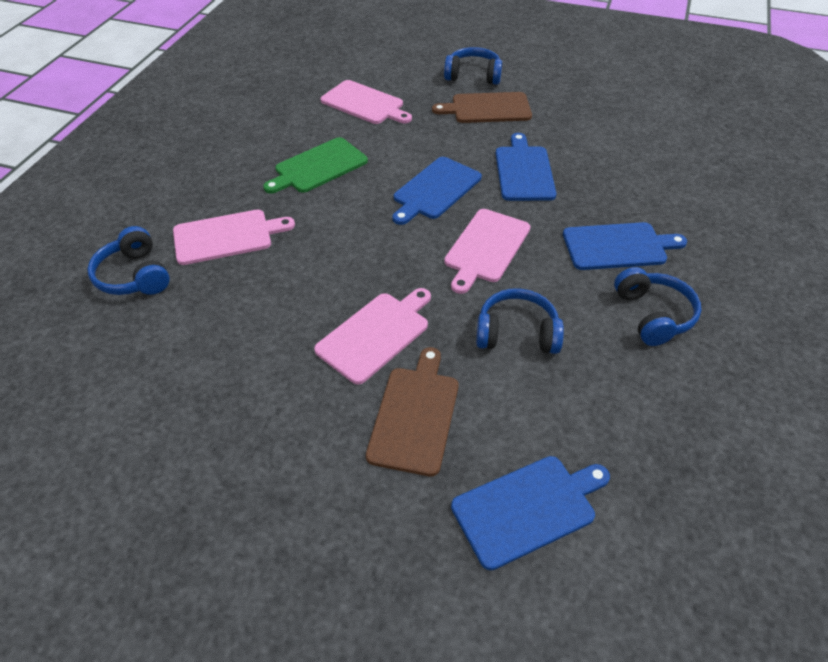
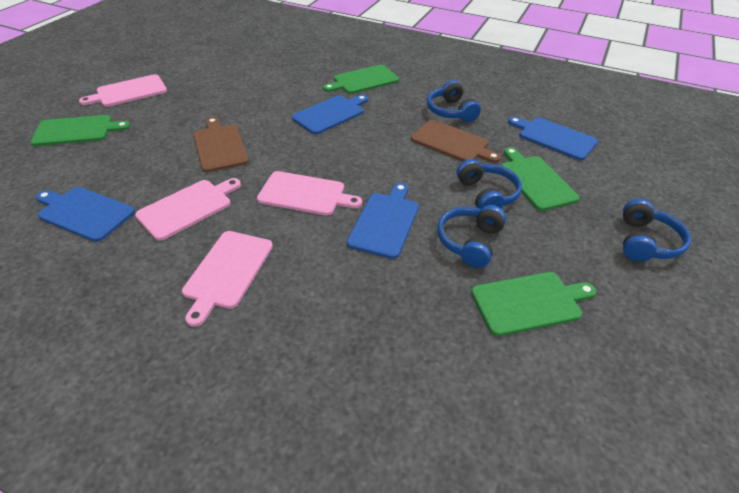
green cutting board: [263,137,368,194] = 1 -> [30,115,130,146] [323,65,399,94] [471,272,596,336] [501,147,580,211] = 4

